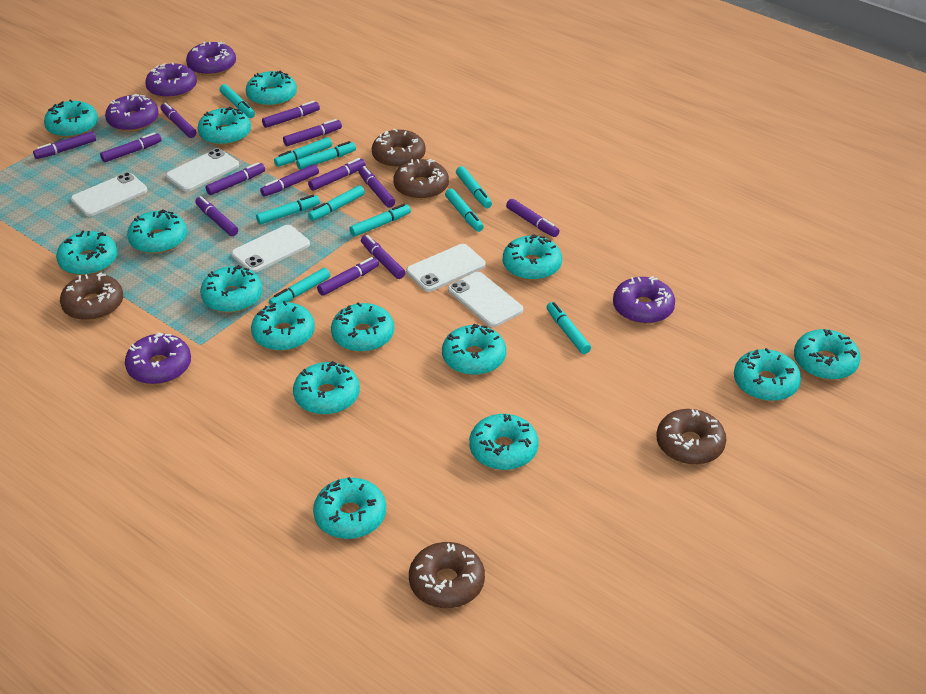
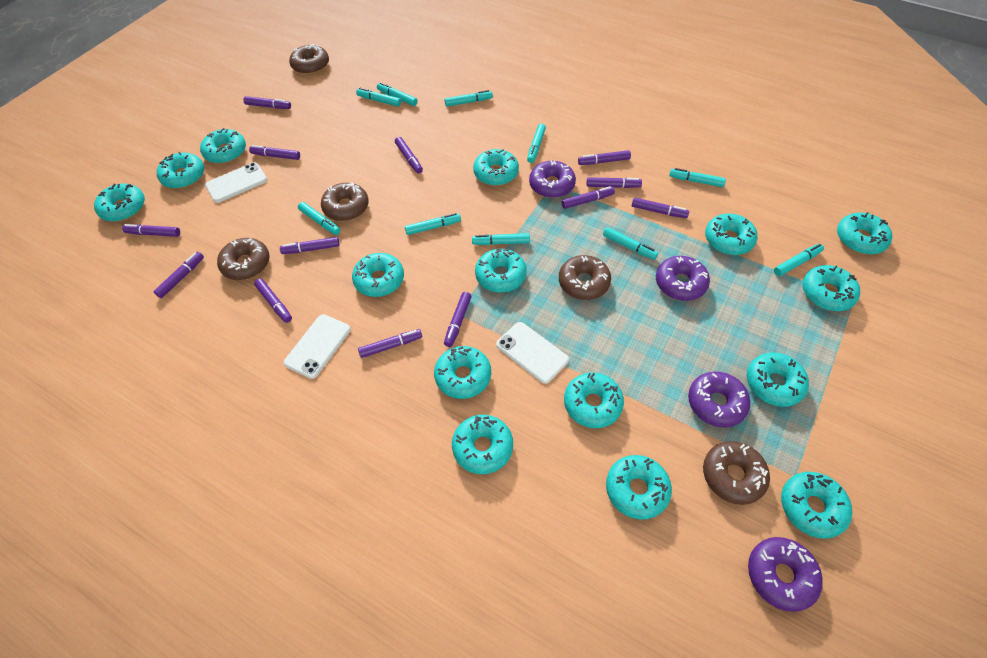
purple donut: [105,94,159,132] [125,332,191,384] [145,62,197,99] [186,41,236,76] [613,276,675,324] = 5 -> [529,161,576,198] [656,256,710,301] [688,372,751,428] [748,537,823,612] = 4
white phone: [71,172,147,217] [166,148,239,192] [231,225,310,273] [406,244,486,292] [448,272,523,327] = 5 -> [205,163,267,203] [284,314,351,379] [496,322,569,384] = 3

